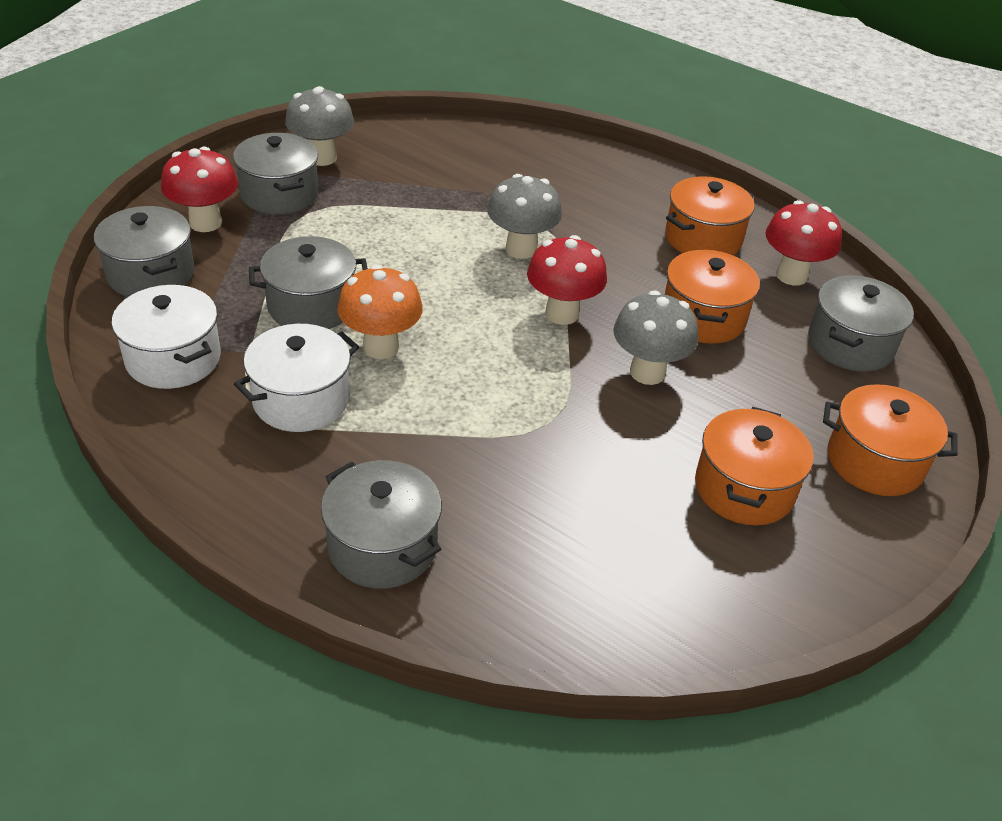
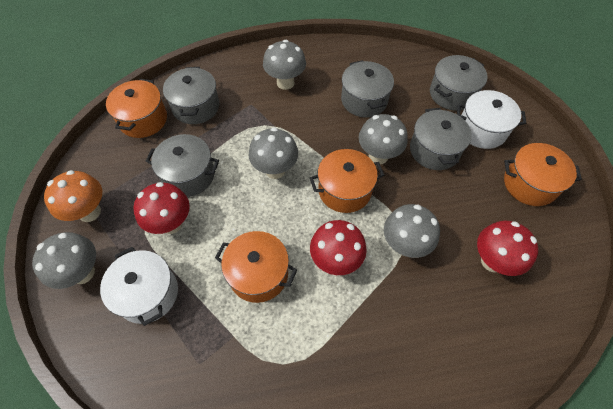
grey mushroom: [285,86,354,166] [487,174,562,259] [613,290,698,385] = 3 -> [32,232,96,289] [248,127,298,179] [263,40,306,90] [359,114,408,164] [384,204,440,258] = 5

